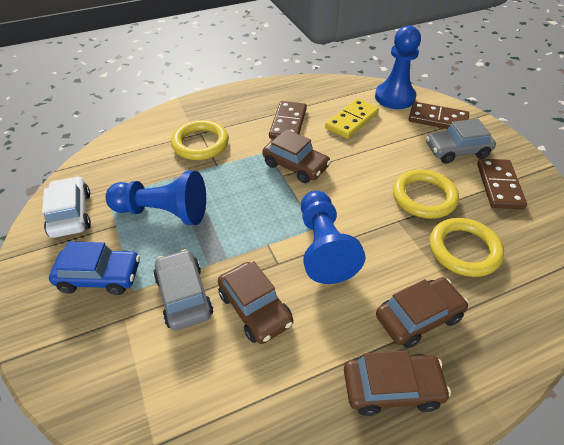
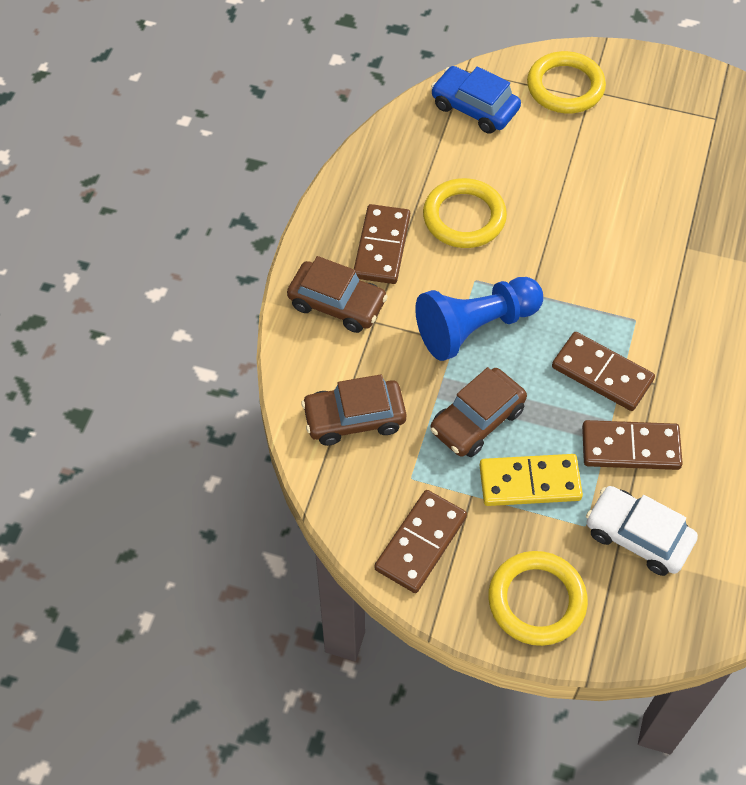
blue pawn: [106,171,206,225] [301,191,365,284] [375,26,421,109] = 3 -> [415,277,543,361] = 1
brown car: [218,261,293,344] [262,129,331,183] [344,351,451,416] [376,277,468,348] = 4 -> [287,256,388,333] [301,374,406,446] [430,367,527,457] = 3
brown domino: [269,101,307,139] [409,102,469,129] [477,158,527,209] = 3 -> [354,204,410,284] [374,490,467,593] [552,332,655,411] [582,420,683,470] = 4
grey car: [153,249,213,330] [426,119,496,164] = 2 -> none = 0

